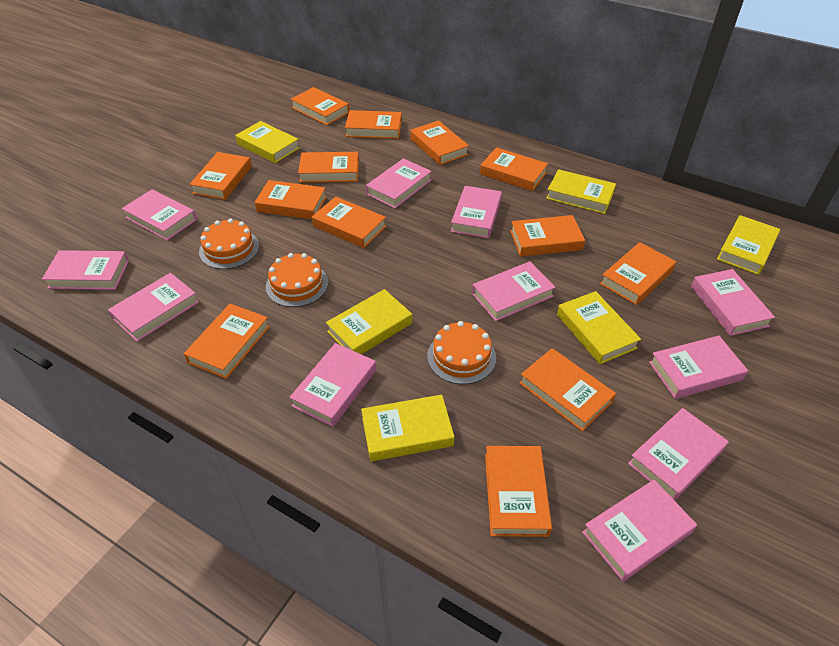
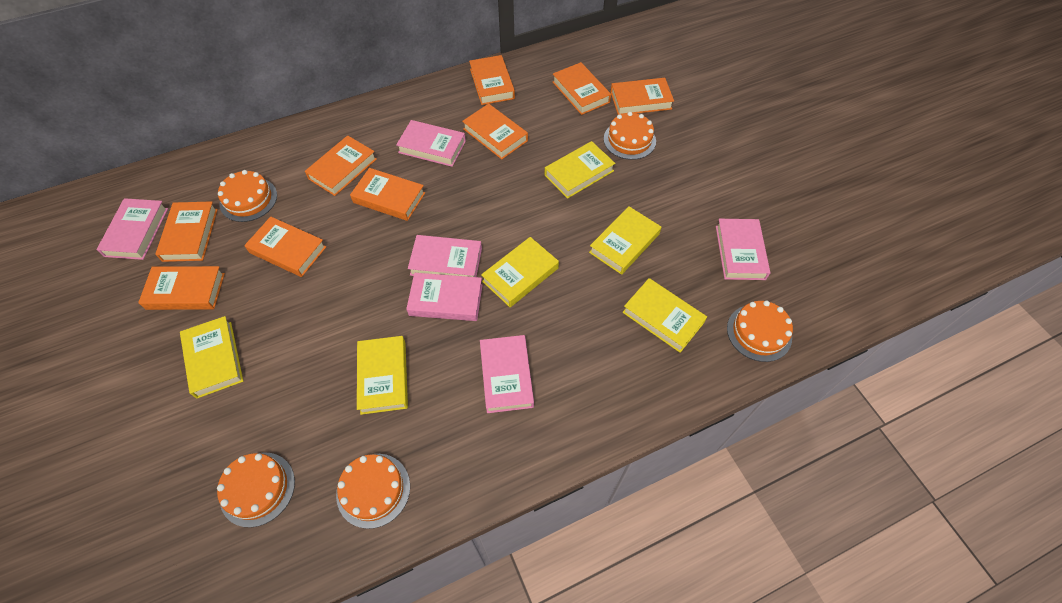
orange book: [184,304,270,379] [190,152,252,200] [255,180,326,219] [290,87,349,125] [298,152,359,183] [312,197,386,248] [345,110,402,139] [410,121,469,165] [480,147,548,191] [485,446,552,537] [510,215,585,257] [519,348,616,431] [600,242,676,305] = 13 -> [138,266,225,310] [155,201,218,262] [244,216,326,277] [305,135,377,196] [350,168,425,221] [462,104,528,159] [469,55,515,105] [553,62,611,115] [611,78,674,115] = 9
orange cake: [199,218,259,269] [266,253,328,307] [427,321,496,384] = 3 -> [217,453,295,528] [218,170,277,222] [336,454,410,529] [604,112,656,160] [727,301,793,362] = 5
pink book: [42,250,129,290] [108,273,199,342] [122,189,197,240] [289,343,376,427] [366,158,432,209] [451,186,502,238] [472,261,556,321] [582,480,697,582] [628,408,729,501] [649,336,748,399] [691,269,775,336] = 11 -> [97,198,168,260] [396,120,466,167] [406,273,483,321] [408,235,482,277] [480,335,534,413] [716,219,770,280] = 6

